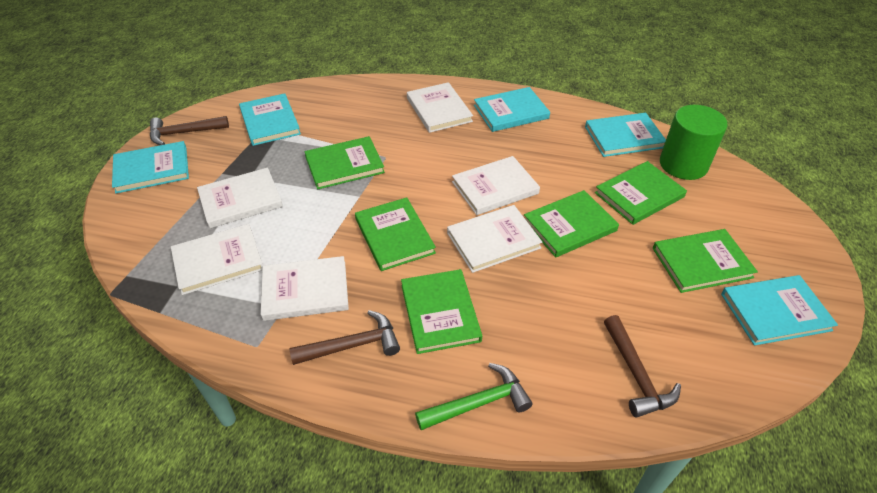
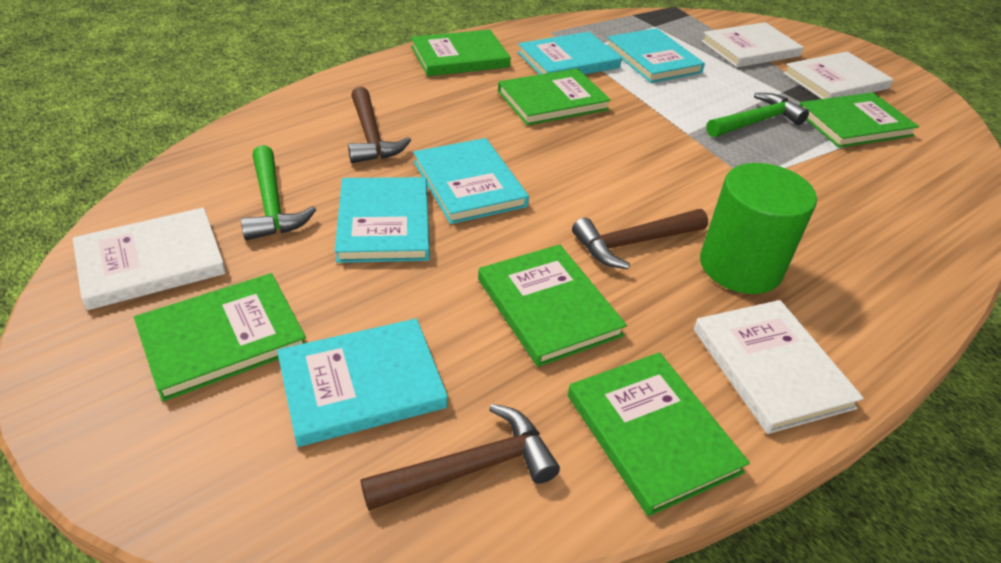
green hammer: [415,363,533,430] = 1 -> [241,145,316,240] [706,93,809,137] = 2
white book: [171,224,263,295] [197,168,283,228] [261,256,349,321] [407,82,473,133] [447,205,542,273] [452,156,540,215] = 6 -> [73,207,226,310] [694,300,864,434] [701,22,804,68] [783,52,894,99] = 4

